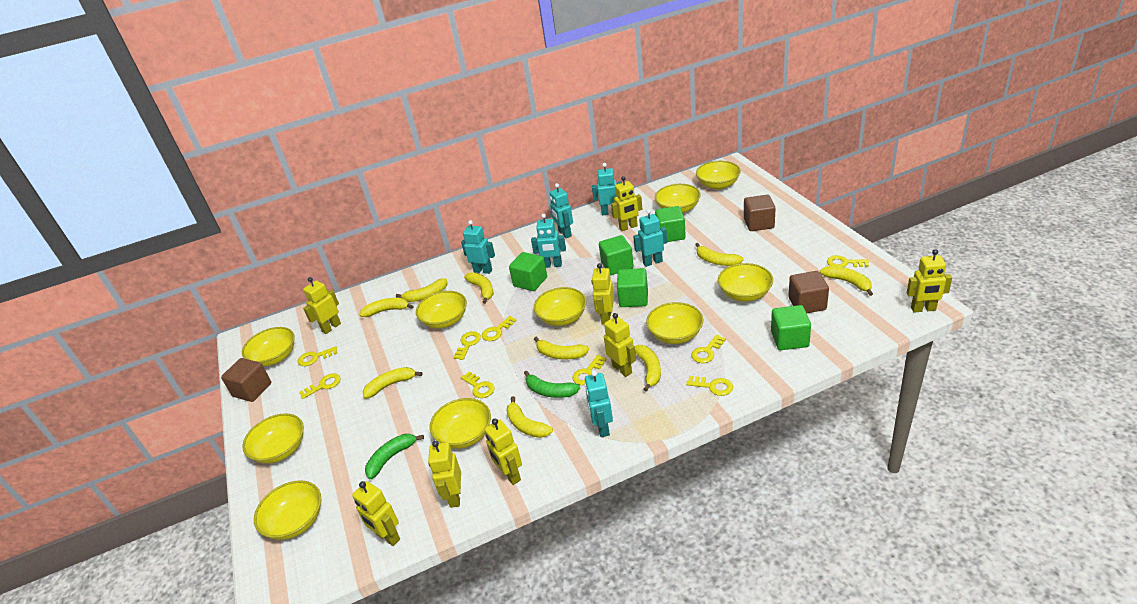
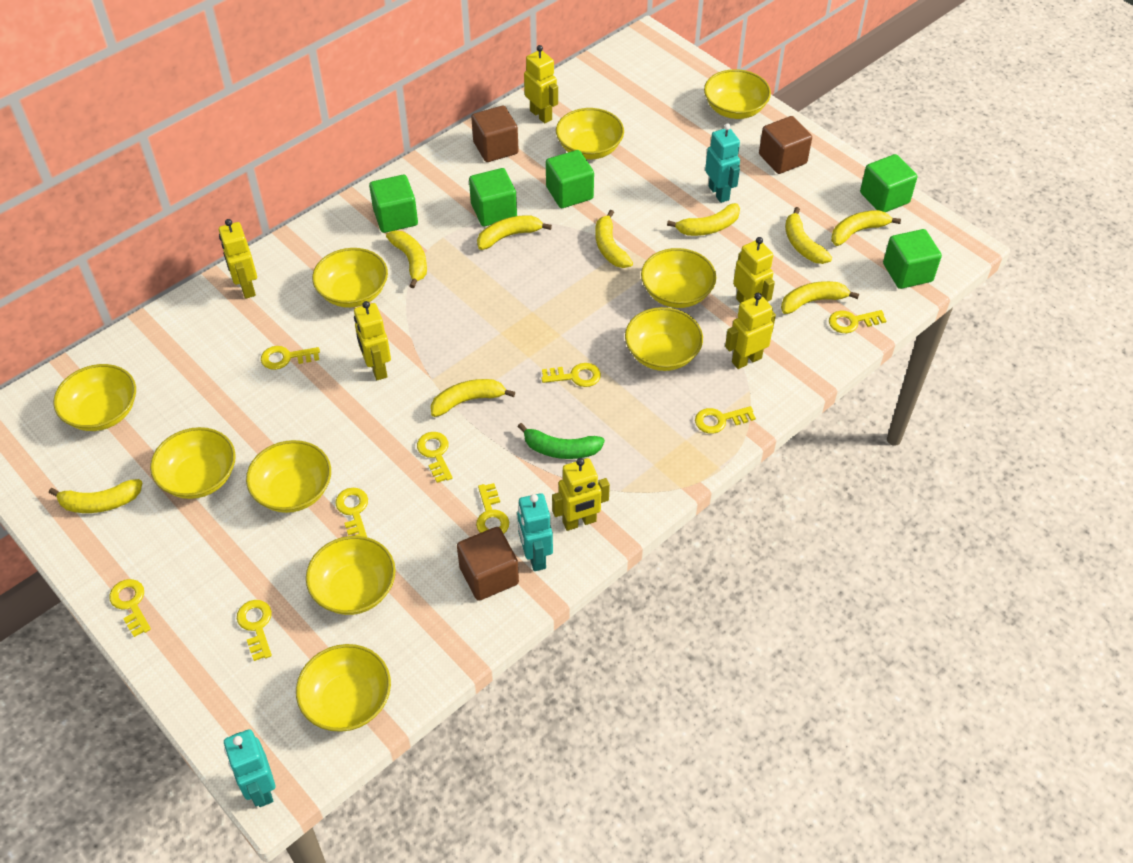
green banana: [365,434,424,479] [524,370,580,398] = 2 -> [517,423,605,459] = 1
turquoise robot: [461,220,495,274] [531,214,566,268] [550,183,573,238] [585,370,613,437] [592,163,622,215] [633,209,667,267] = 6 -> [224,729,276,807] [517,493,553,571] [705,123,740,203] = 3
yellow robot: [303,277,341,334] [352,481,400,546] [428,441,461,508] [484,418,522,485] [592,263,614,325] [604,313,636,377] [611,176,642,231] [907,249,952,313] = 8 -> [219,219,257,299] [354,301,391,380] [524,45,558,124] [552,458,610,531] [725,293,776,369] [733,237,775,303] = 6

